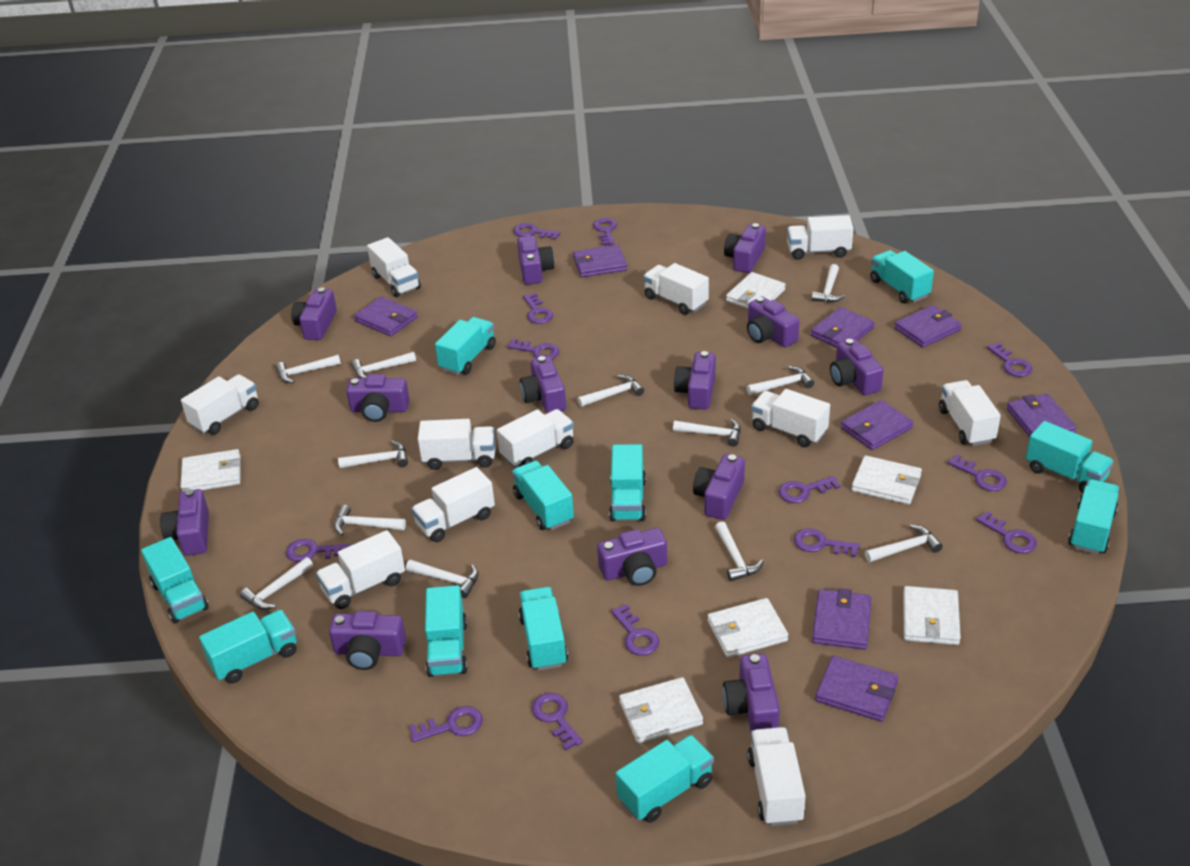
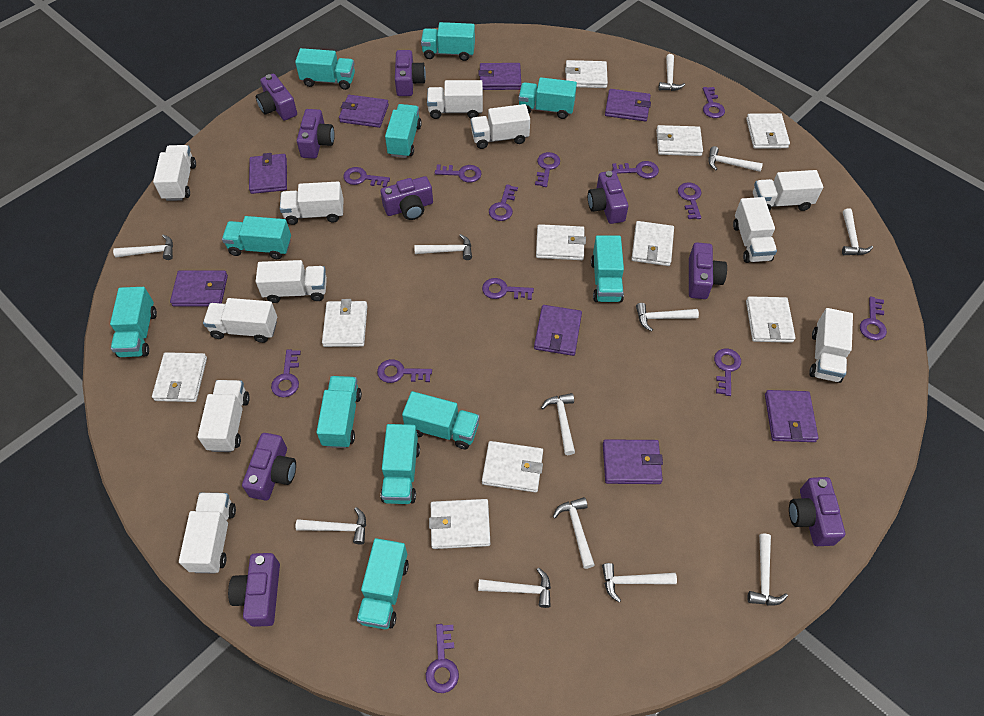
purple camera: [160,489,209,556] [291,287,337,340] [329,611,406,670] [346,374,410,422] [517,236,555,285] [520,356,566,413] [597,528,667,586] [674,351,716,410] [693,454,745,520] [723,654,780,731] [724,223,766,273] [747,297,799,348] [830,339,884,396] = 13 -> [228,553,280,627] [242,433,296,501] [256,74,297,121] [297,109,335,159] [381,176,433,220] [395,50,426,96] [588,171,628,224] [689,242,727,299] [789,477,845,546] = 9
white wallet: [181,449,240,492] [619,677,703,743] [708,598,788,658] [726,272,786,309] [852,455,922,505] [903,586,961,645] = 6 -> [152,352,207,402] [322,299,367,347] [429,499,490,549] [482,441,543,493] [536,224,586,260] [565,60,608,88] [632,221,674,266] [656,125,703,156] [746,113,790,149] [746,296,795,343] = 10

